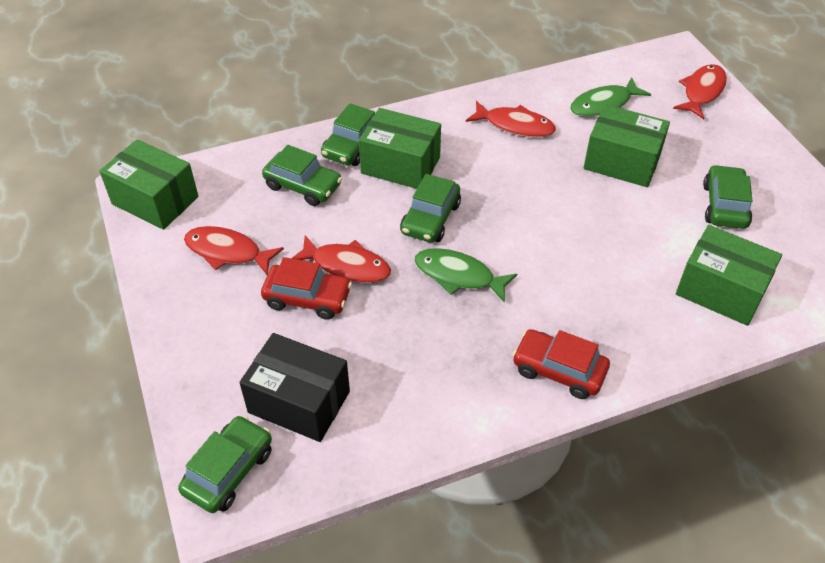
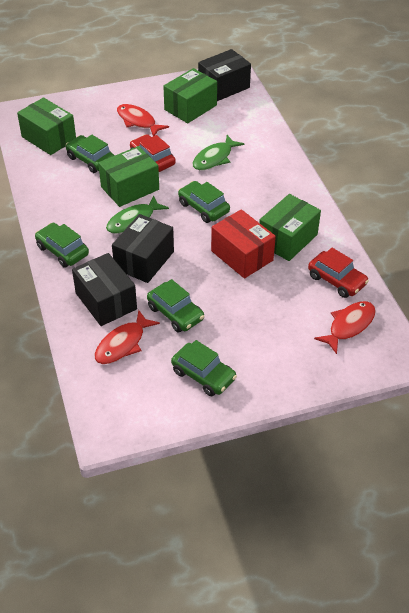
black box: [240,333,350,442] = 1 -> [72,253,137,326] [112,214,174,283] [198,49,251,101] = 3
red box: none = 0 -> [211,209,276,278] = 1
red fish: [184,226,284,275] [291,235,391,283] [466,101,556,137] [673,64,727,119] = 4 -> [95,310,160,364] [117,104,169,136] [314,301,376,354] = 3

